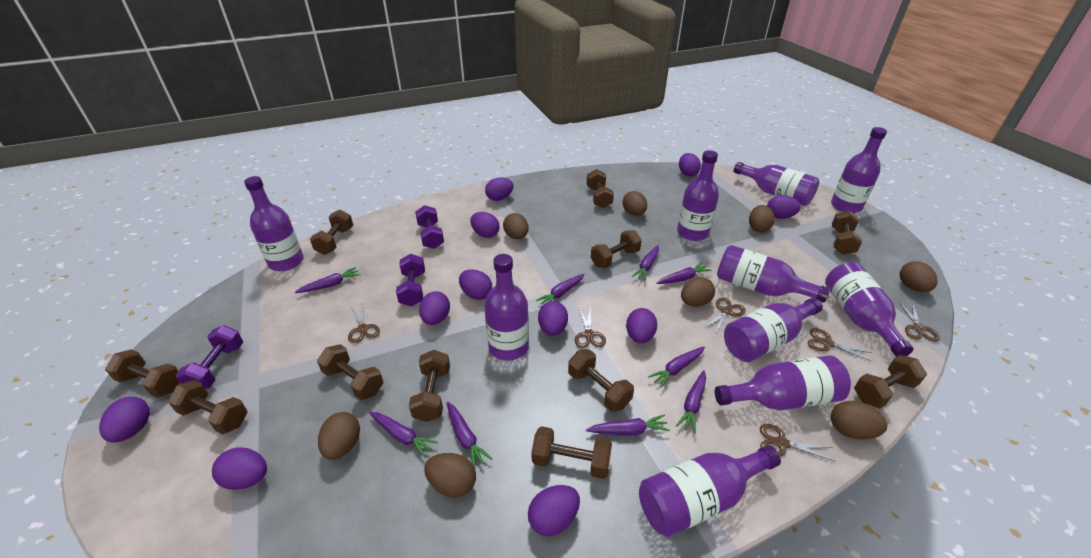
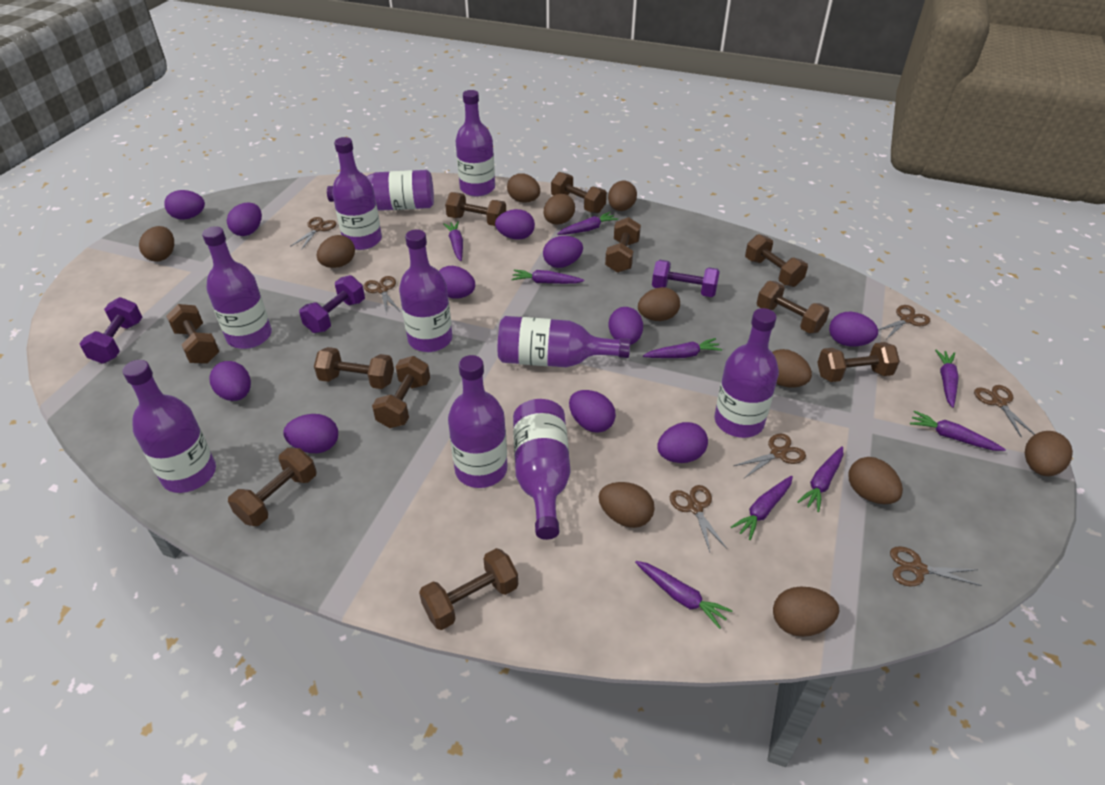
brown egg: [318,412,360,460] [424,453,476,497] [503,213,529,239] [622,191,647,216] [681,277,715,307] [749,205,775,232] [831,401,887,440] [900,261,938,292] = 8 -> [139,226,174,262] [317,235,355,268] [507,173,540,203] [544,194,575,225] [599,482,655,528] [608,180,637,211] [638,287,680,321] [772,349,812,388] [773,587,839,637] [848,457,903,504] [1025,431,1073,476] = 11
brown scissors: [348,303,380,343] [575,307,606,348] [704,297,746,334] [760,424,834,461] [808,328,872,362] [899,301,940,342] = 6 -> [290,217,336,250] [363,276,400,314] [670,485,727,552] [734,433,806,478] [878,305,930,338] [890,546,982,586] [974,385,1035,438] = 7

